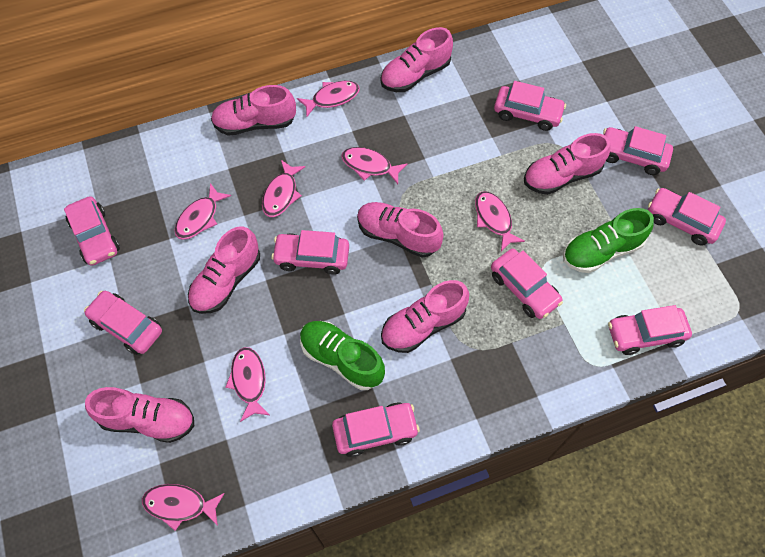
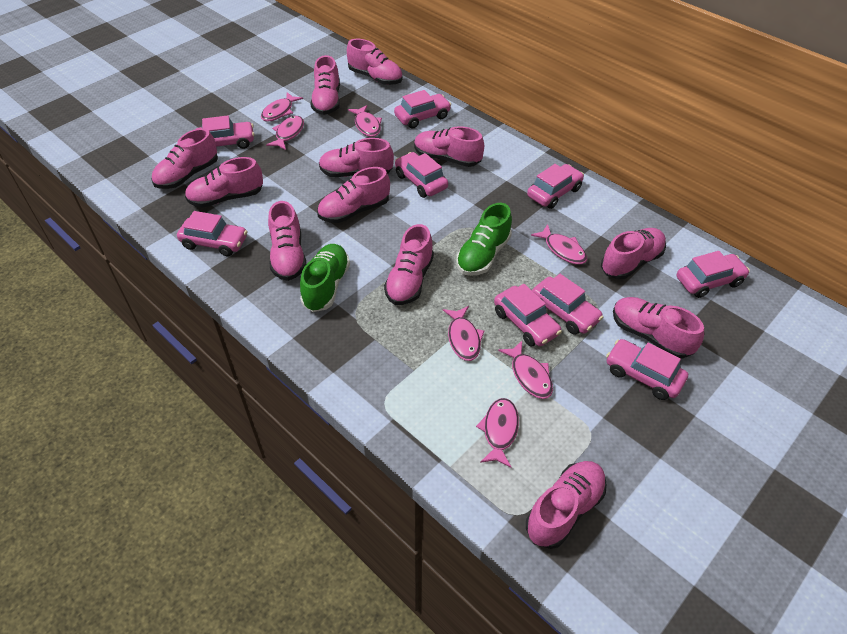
pink shoe: [85,387,194,443] [188,226,260,314] [211,85,296,135] [357,202,444,258] [381,27,453,92] [381,280,469,353] [524,133,611,195] = 7 -> [151,128,218,189] [185,157,263,207] [268,201,306,281] [310,55,340,115] [317,167,390,223] [319,138,394,177] [347,39,403,85] [384,224,434,305] [414,126,484,167] [526,461,607,549] [601,228,666,279] [613,297,704,359] = 12

